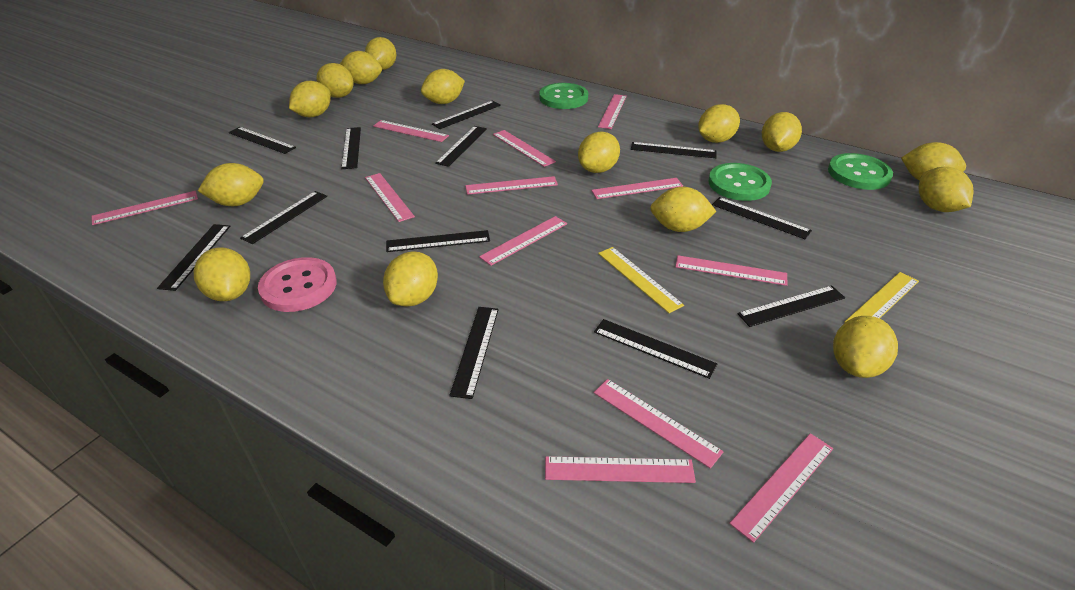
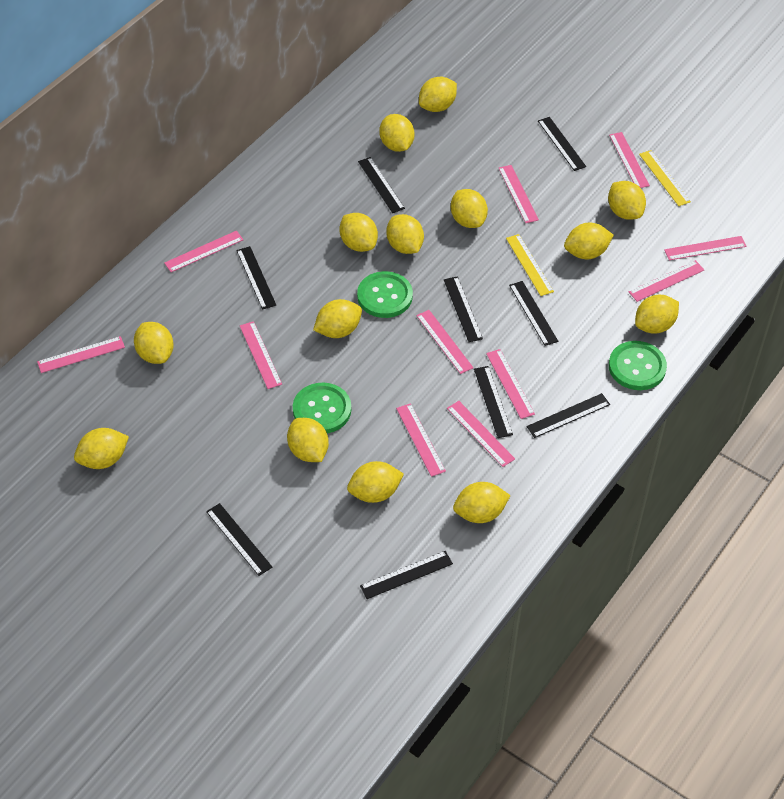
black ruler: [157,224,230,291] [229,127,296,154] [240,191,327,244] [341,127,361,169] [386,230,490,252] [432,101,501,129] [435,126,487,167] [449,307,499,399] [594,319,717,379] [631,142,717,158] [712,197,812,239] [737,285,845,327] = 12 -> [206,503,272,576] [237,246,276,310] [358,157,405,213] [360,551,453,599] [444,276,483,342] [474,366,513,438] [509,281,558,346] [527,393,610,438] [538,117,586,171] = 9
pink button: [258,257,337,312] = 1 -> none = 0
pink ruler: [92,191,198,225] [365,173,415,222] [373,120,449,142] [465,176,558,195] [479,216,567,266] [493,130,556,167] [545,456,696,483] [591,178,683,199] [594,379,724,469] [598,94,627,129] [675,255,788,286] [729,433,833,543] = 12 -> [37,336,125,373] [164,231,243,272] [240,321,282,389] [396,403,446,477] [416,310,473,374] [447,401,515,467] [486,349,535,419] [499,165,539,223] [609,132,650,188] [629,260,704,302] [664,236,746,260] = 11
yellow lemon: [194,247,250,301] [198,163,264,206] [289,81,331,117] [317,63,354,98] [340,51,382,84] [365,37,396,70] [383,251,438,307] [421,69,465,104] [578,132,620,173] [650,187,717,232] [698,104,740,143] [762,112,802,152] [833,316,898,378] [901,142,966,181] [918,167,974,212] = 15 -> [74,428,129,469] [134,322,174,364] [287,418,329,462] [313,299,362,338] [339,213,378,252] [347,461,404,503] [379,114,414,152] [386,214,424,254] [419,77,457,112] [451,189,488,228] [453,482,511,523] [564,223,614,259] [608,181,646,220] [635,295,679,334] = 14

